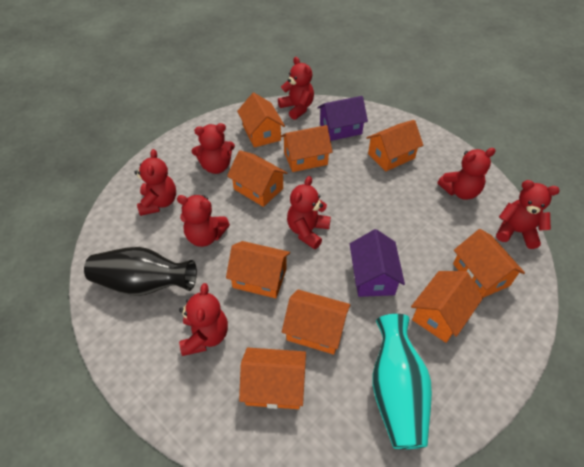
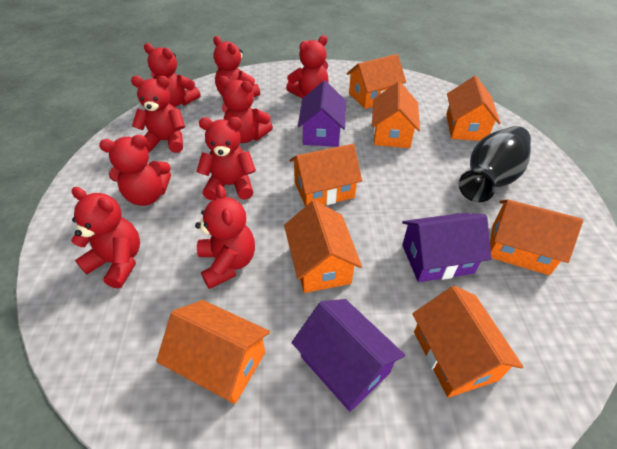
orange house: [226,241,290,298] [227,150,287,207] [237,93,285,148] [239,348,306,409] [281,125,333,172] [282,290,350,355] [366,120,423,171] [411,271,483,343] [453,229,525,298] = 9 -> [156,300,270,404] [284,200,362,293] [290,144,362,206] [346,54,406,109] [372,81,420,148] [412,286,523,398] [446,76,501,141] [490,199,583,275] = 8
purple house: [318,96,368,141] [350,229,405,297] = 2 -> [292,299,405,412] [298,81,346,147] [402,213,492,282] = 3
red teddy bear: [134,149,176,216] [177,195,230,247] [179,283,228,356] [192,123,235,174] [278,57,314,120] [287,176,331,249] [438,148,496,200] [496,180,560,249] = 8 -> [71,187,140,288] [99,135,171,206] [131,76,185,153] [144,43,201,107] [195,185,255,289] [196,117,256,200] [213,36,260,97] [218,76,273,143] [286,35,329,98] = 9
turquoise vase: [372,314,432,449] = 1 -> none = 0

